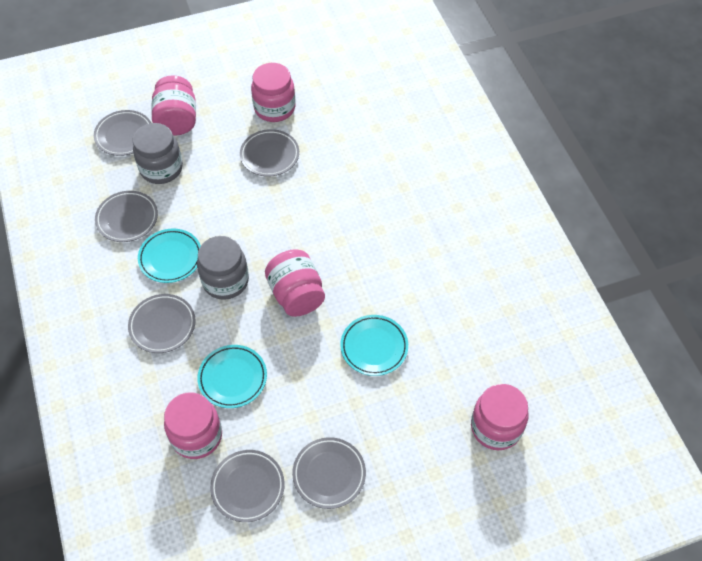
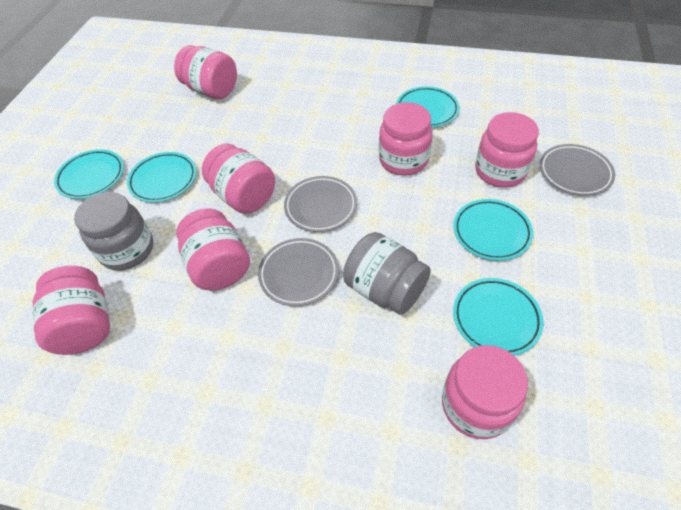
grey plate: [94,110,151,156] [95,191,158,242] [128,294,196,353] [210,450,285,522] [240,129,299,177] [292,437,366,509] = 6 -> [258,238,339,306] [284,176,357,232] [540,144,615,196] = 3
pink jar: [151,75,196,136] [164,392,222,459] [251,63,295,122] [265,249,325,317] [471,384,529,450] = 5 -> [32,266,110,355] [174,45,237,99] [176,209,250,290] [202,144,275,214] [379,102,433,176] [442,345,528,439] [475,112,539,188] = 7
turquoise plate: [138,228,201,283] [197,345,267,408] [340,315,408,376] = 3 -> [54,149,124,199] [127,152,196,202] [396,86,460,128] [453,199,533,261] [453,278,543,355] = 5

